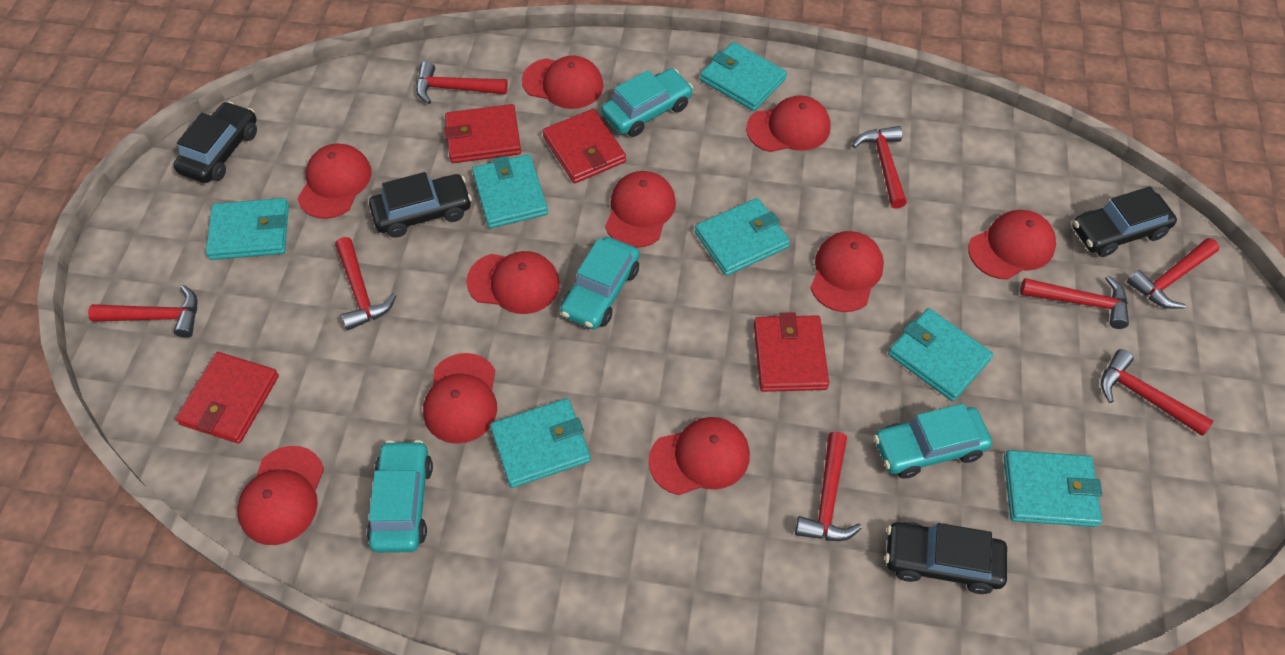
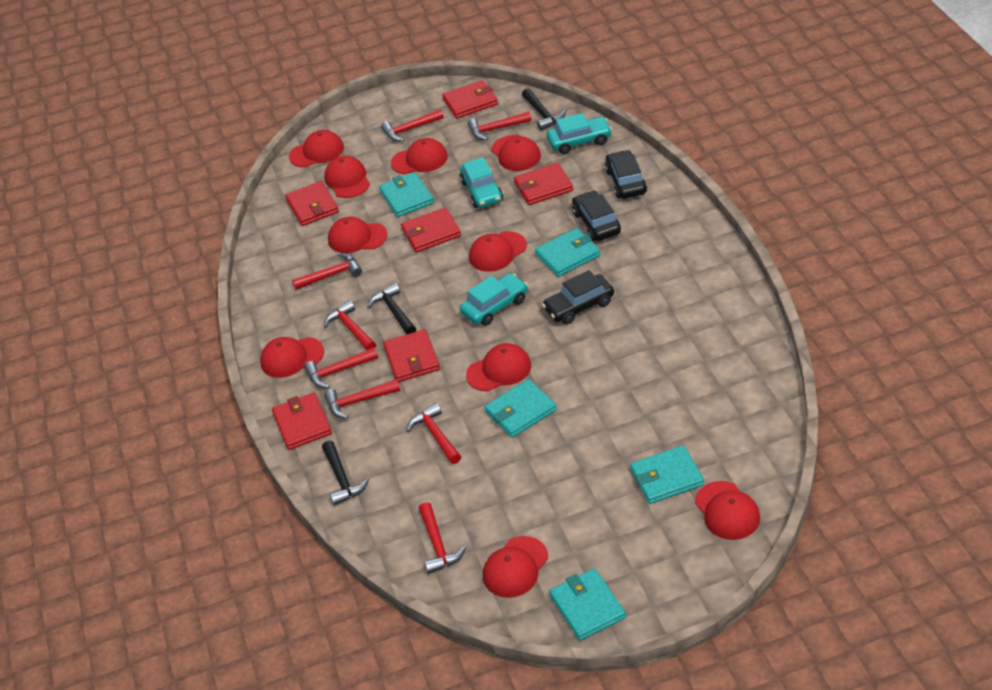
black car: [173,101,257,183] [369,172,472,238] [885,522,1007,594] [1072,186,1177,257] = 4 -> [542,270,614,324] [572,190,621,241] [605,150,647,199] = 3
black hammer: none = 0 -> [322,440,369,506] [367,283,416,334] [522,88,566,131] = 3
red wallet: [176,352,279,444] [444,104,521,163] [542,109,626,183] [754,312,829,392] = 4 -> [272,393,332,450] [285,181,339,226] [383,329,440,382] [401,207,461,252] [442,80,498,119] [514,163,573,205] = 6
turquoise car: [367,440,433,553] [560,237,640,329] [601,68,693,137] [874,403,992,479] = 4 -> [460,157,503,208] [460,273,528,326] [547,113,612,154] = 3
turquoise wallet: [206,198,289,260] [472,154,548,228] [490,398,591,488] [695,198,790,276] [700,42,787,111] [888,308,993,401] [1004,450,1102,527] = 7 -> [379,172,434,217] [484,379,557,438] [535,228,600,277] [549,568,626,641] [630,445,704,504] = 5

